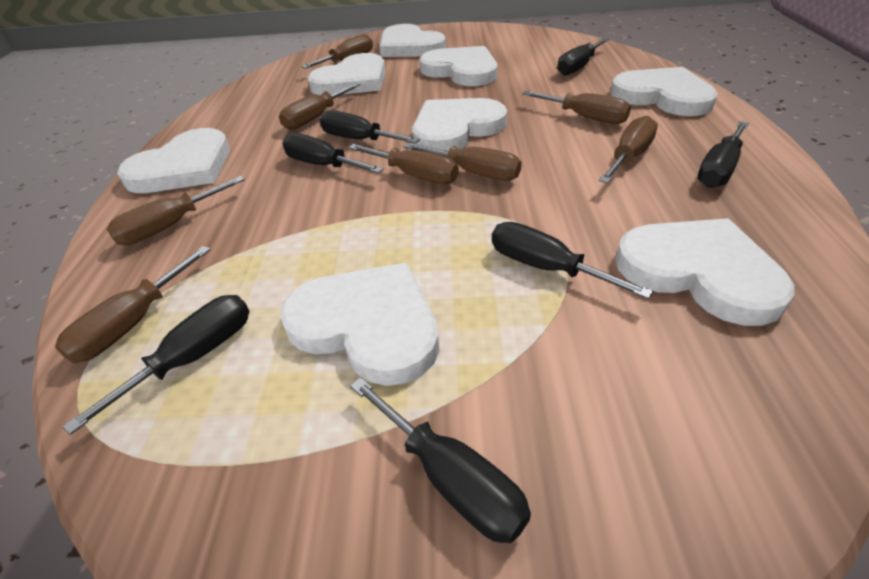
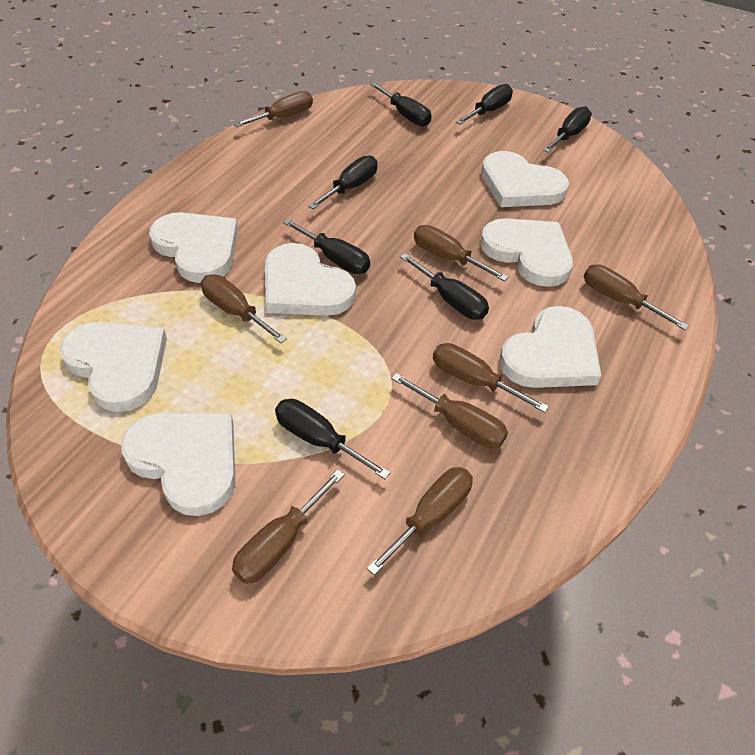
white heart: [117,128,230,193] [280,263,439,386] [308,53,385,95] [380,24,446,57] [412,98,507,151] [420,46,497,86] [610,67,718,116] [615,218,794,326] = 8 -> [60,322,167,412] [121,413,236,516] [149,212,238,283] [265,243,356,316] [480,218,573,287] [481,151,569,207] [499,306,601,388] = 7

